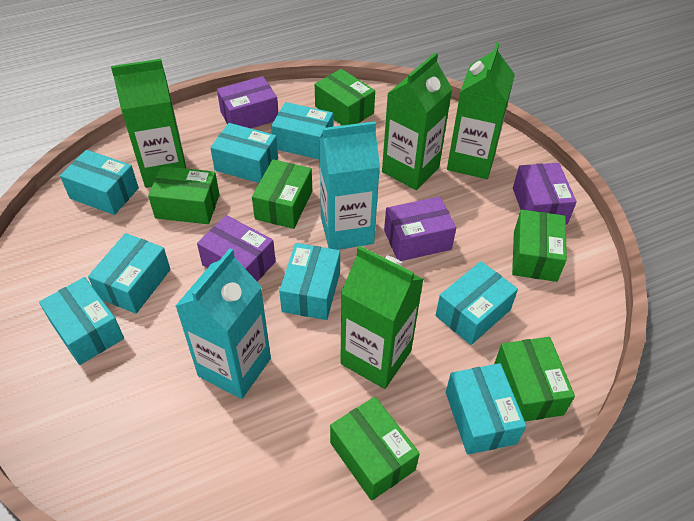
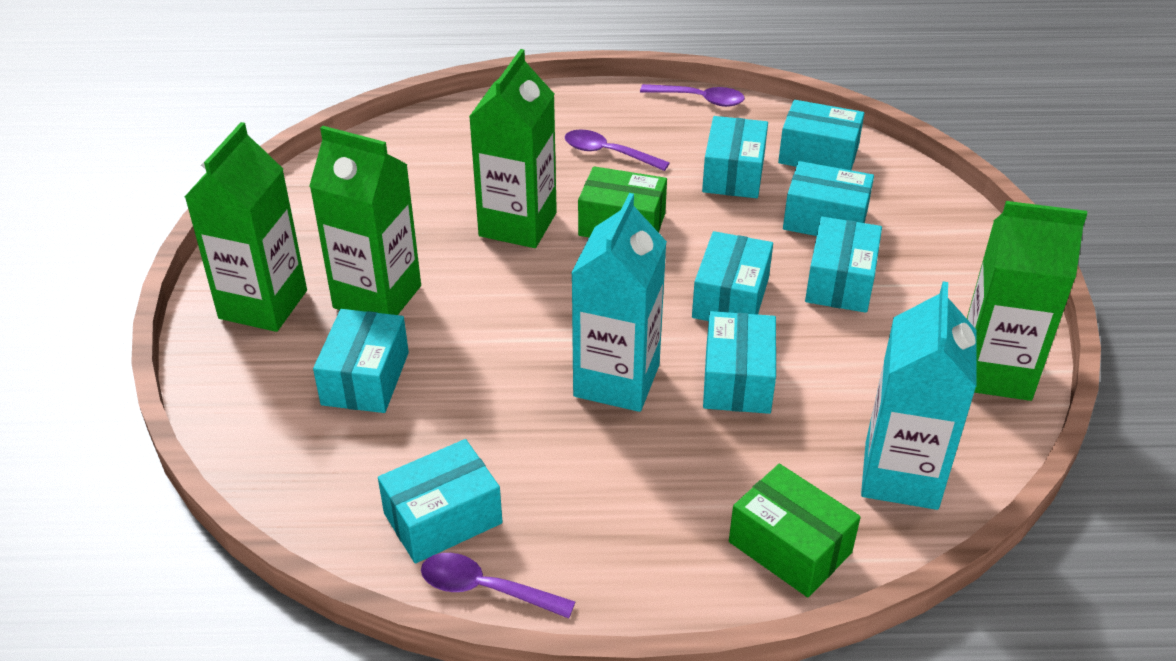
green box: [148,166,220,224] [252,159,312,229] [315,69,375,126] [330,397,420,501] [494,337,575,421] [512,210,567,282] = 6 -> [578,166,667,237] [729,464,861,597] = 2
purple box: [197,215,276,282] [217,76,278,128] [384,196,456,261] [513,163,577,224] = 4 -> none = 0
purple spoon: none = 0 -> [421,553,575,618] [565,130,670,171] [640,84,745,107] = 3

